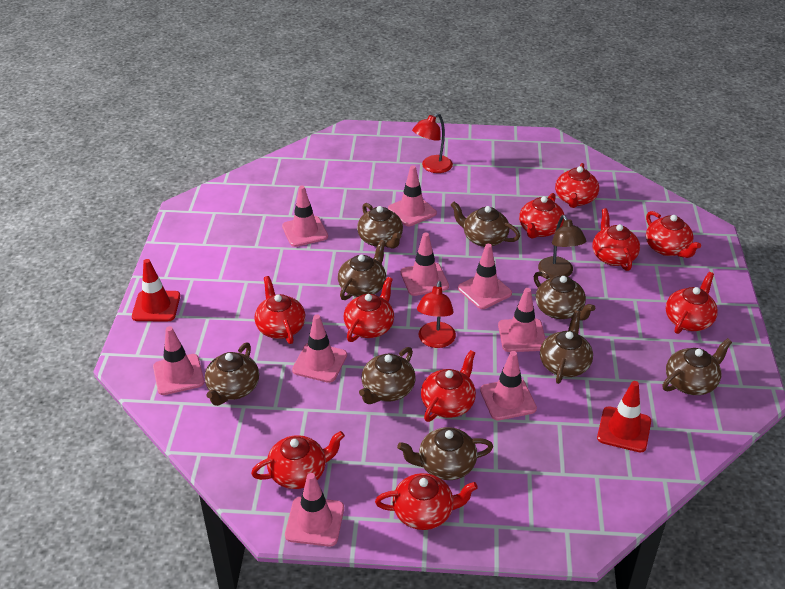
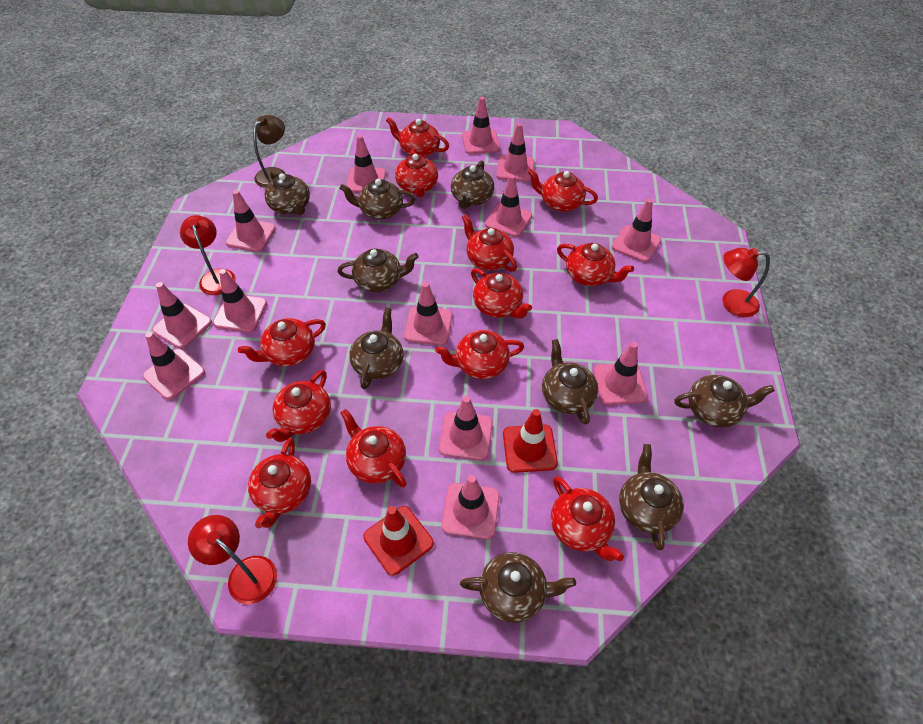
pink traffic cone: [153,326,204,395] [282,186,328,247] [285,473,344,547] [292,314,347,383] [388,165,437,226] [401,232,449,296] [458,244,512,309] [480,351,537,420] [498,288,546,352] = 9 -> [143,332,205,400] [152,282,212,349] [213,269,267,332] [226,190,276,252] [346,135,386,193] [404,282,452,345] [439,396,493,460] [442,475,500,539] [462,97,500,154] [485,174,532,237] [496,123,535,182] [593,342,648,405] [612,198,661,262] = 13
red lamp: [412,113,453,173] [417,281,456,348] = 2 -> [180,215,236,295] [188,515,277,604] [722,248,770,317] = 3
red teapot: [251,431,345,489] [255,276,305,344] [344,277,394,342] [375,473,478,530] [421,350,476,422] [519,193,564,239] [555,163,599,208] [592,208,640,271] [646,211,701,258] [666,272,718,334] = 10 -> [238,318,326,366] [248,438,311,528] [266,370,331,442] [340,409,407,487] [386,117,449,157] [395,149,438,197] [435,330,524,379] [462,214,517,272] [471,268,532,319] [528,169,598,212] [551,476,624,561] [557,243,634,286] = 12

